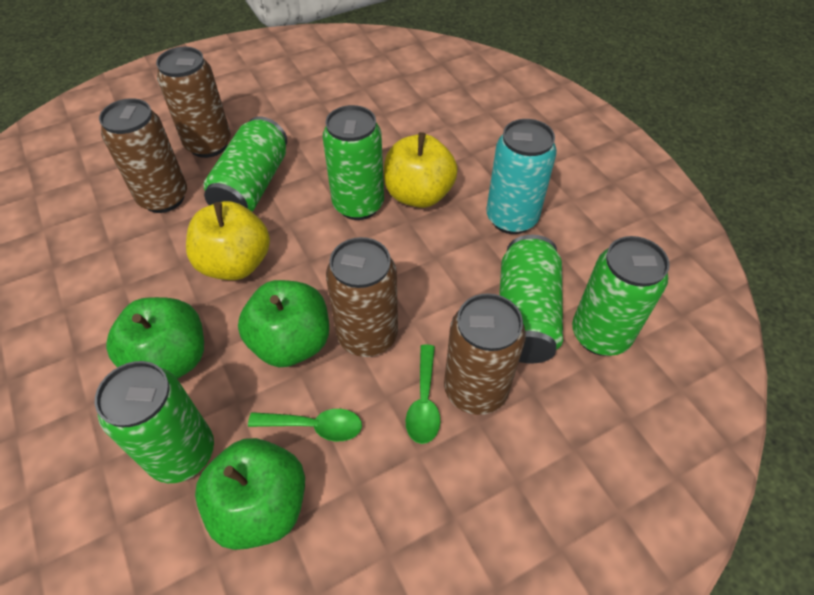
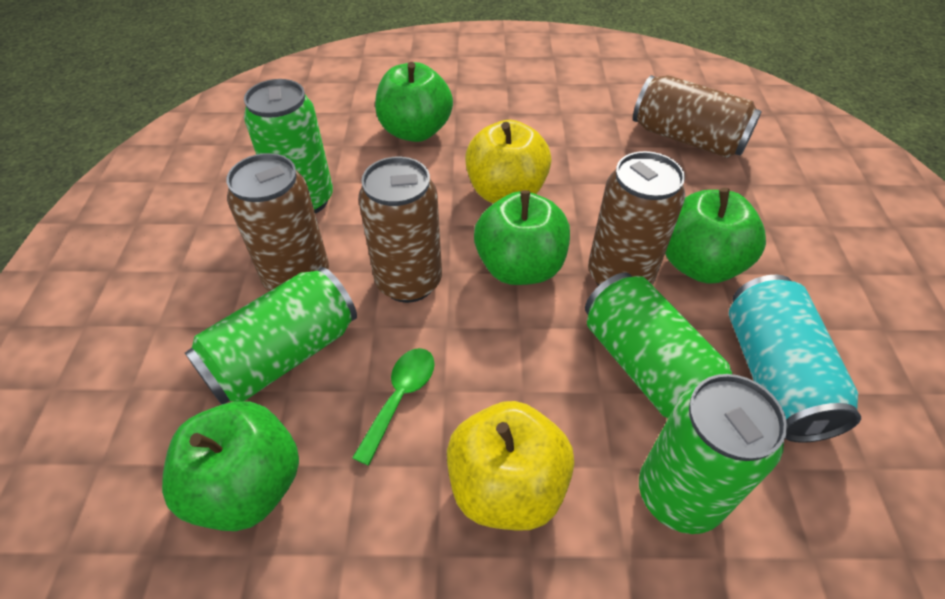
green apple: [106,297,204,379] [195,438,305,550] [238,280,329,367] = 3 -> [162,401,299,531] [375,62,453,142] [474,190,570,285] [665,188,766,283] = 4
green can: [95,361,214,483] [203,116,287,212] [323,105,384,220] [499,235,563,363] [572,236,670,356] = 5 -> [185,267,357,405] [244,79,333,214] [585,273,732,418] [639,374,787,534] = 4
green spoon: [248,409,362,441] [406,344,440,444] = 2 -> [352,348,435,466] = 1

